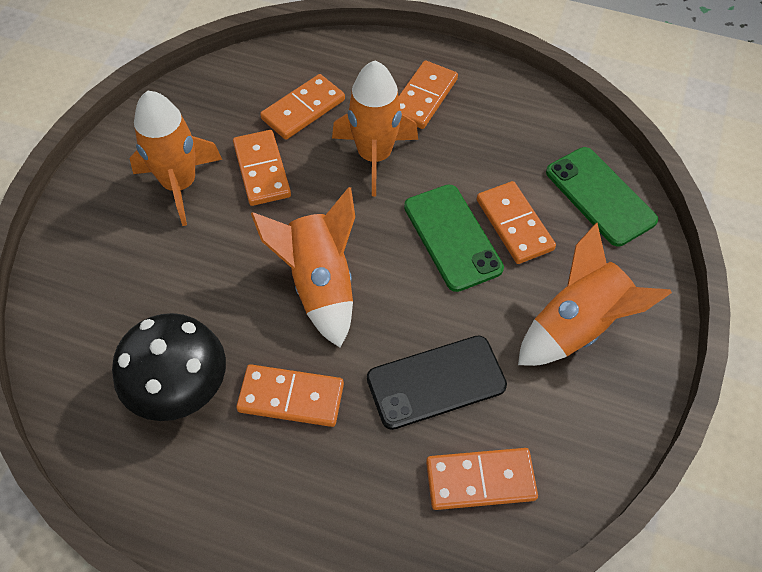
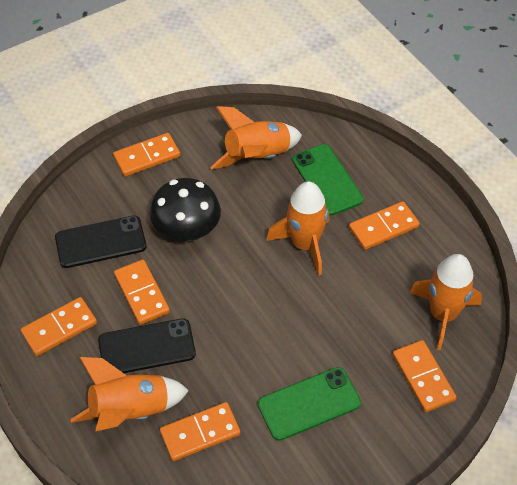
black phone: [367,335,507,430] = 1 -> [55,215,146,268] [98,318,196,373] = 2

